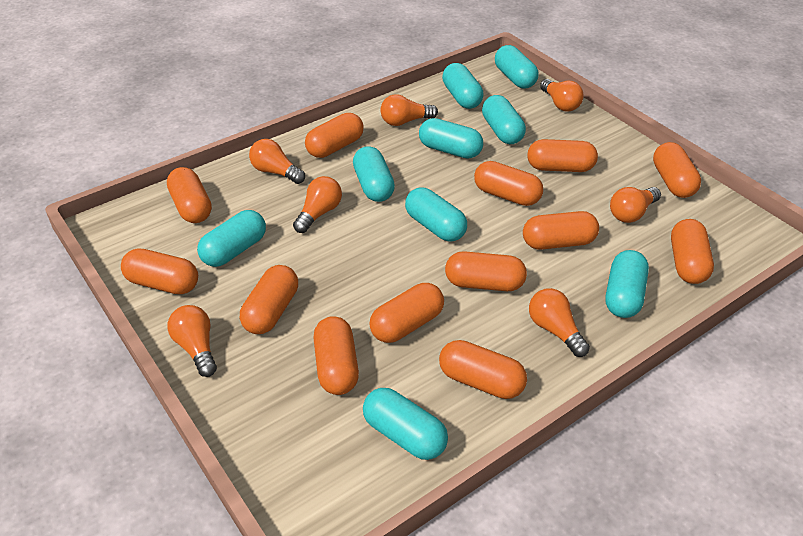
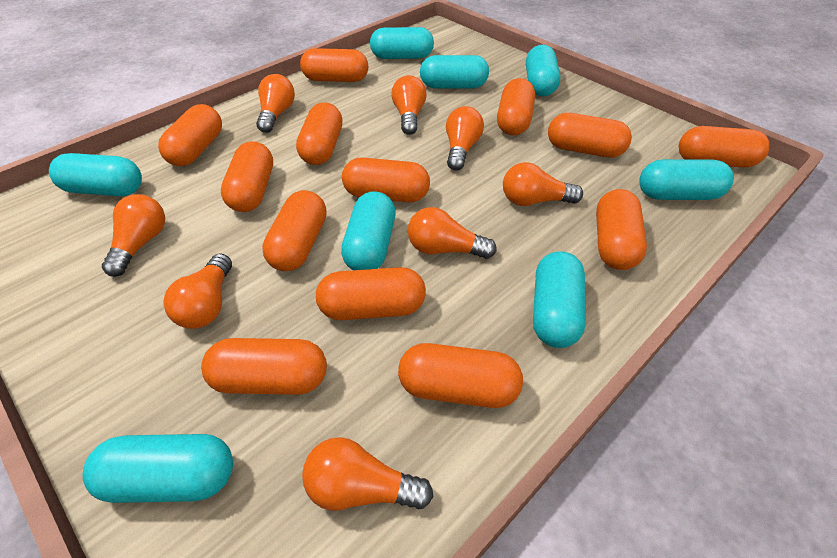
orange light bulb: [168,305,217,377] [249,139,305,184] [293,176,342,233] [380,95,438,126] [529,288,590,357] [540,79,584,111] [610,187,661,223] = 7 -> [102,194,165,277] [163,253,232,329] [256,74,295,133] [302,437,433,511] [391,75,427,135] [408,207,497,259] [446,106,484,170] [503,162,583,206] = 8
turquoise capsule: [197,210,266,267] [353,146,395,202] [363,388,448,460] [405,188,467,242] [419,118,483,159] [442,63,483,109] [482,95,526,144] [495,45,539,88] [606,250,649,318] = 9 -> [49,153,142,196] [83,434,233,503] [341,191,396,270] [370,27,434,59] [420,55,489,88] [526,45,560,96] [533,251,586,348] [639,159,734,200] = 8

